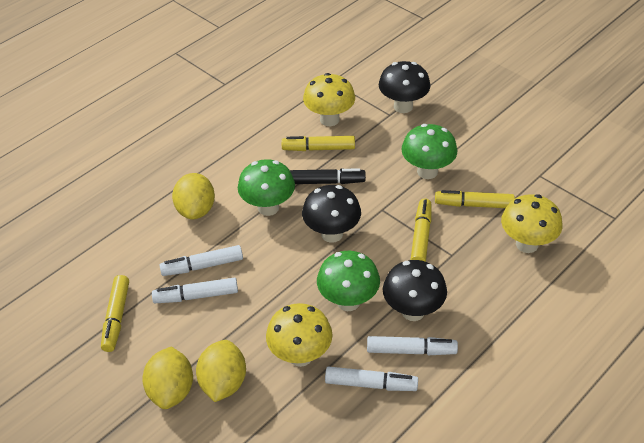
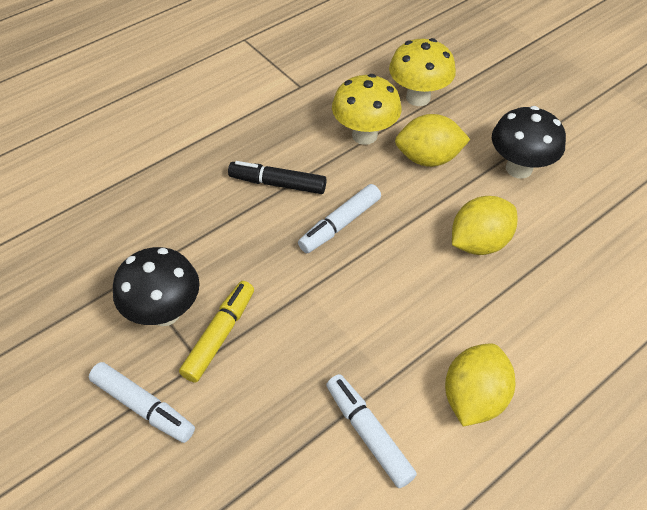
black mushroom: [302,185,361,243] [379,61,430,113] [383,260,447,321] = 3 -> [113,247,200,326] [492,106,566,179] = 2
green mushroom: [238,159,295,216] [317,251,380,311] [401,124,457,179] = 3 -> none = 0
white marker: [152,278,238,303] [160,245,243,276] [325,367,418,391] [367,336,458,355] = 4 -> [89,362,195,443] [298,184,381,253] [326,374,417,488] = 3
yellow marker: [101,275,129,352] [281,136,355,151] [411,199,431,262] [435,190,515,208] = 4 -> [179,281,254,383] = 1
yellow mushroom: [266,303,333,367] [303,73,355,126] [501,194,563,253] = 3 -> [332,74,401,145] [389,38,456,106] = 2

